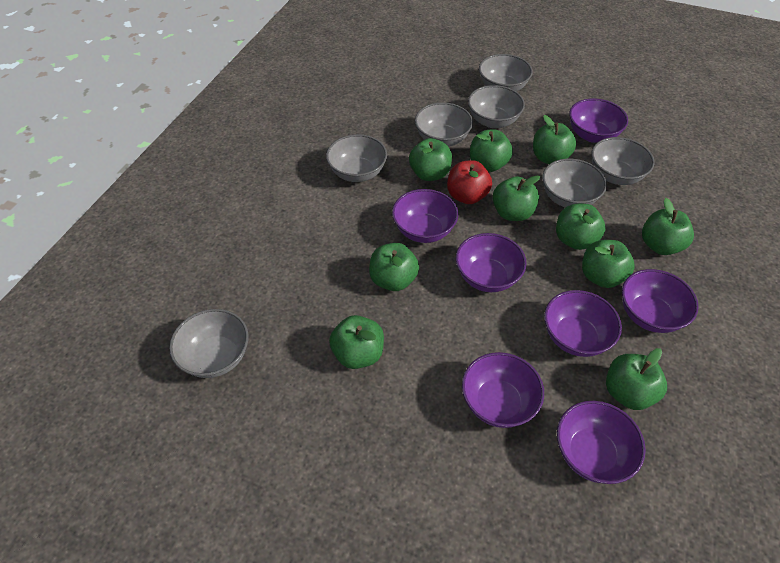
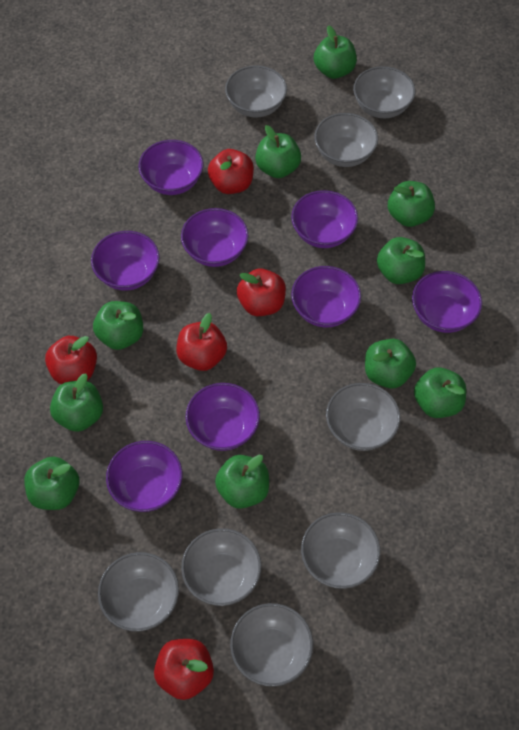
grey bowl: [169,309,249,378] [326,134,387,182] [415,102,473,147] [468,85,525,128] [479,54,533,92] [542,159,607,208] [592,137,655,185] = 7 -> [98,552,179,632] [181,528,261,606] [225,65,287,118] [230,603,313,687] [301,512,381,589] [314,113,378,167] [326,383,400,451] [353,66,415,118] = 8
purple bowl: [392,189,458,243] [456,233,527,292] [462,352,544,428] [544,290,622,357] [557,401,646,484] [569,99,628,143] [622,269,699,333] = 7 -> [91,231,160,291] [106,441,183,512] [139,140,203,195] [181,208,248,267] [185,383,260,451] [291,190,358,248] [291,266,361,327] [412,271,482,333] = 8
red apple: [447,160,492,204] = 1 -> [45,336,97,384] [154,639,214,700] [176,313,227,371] [208,149,254,194] [237,268,286,316] = 5

